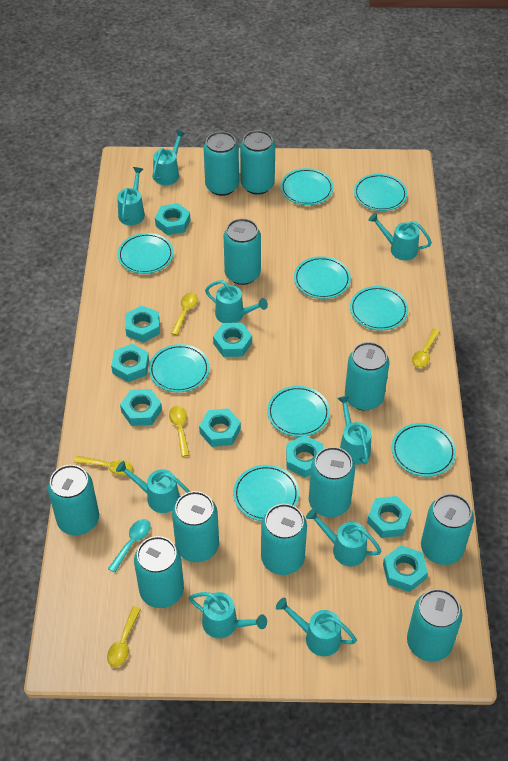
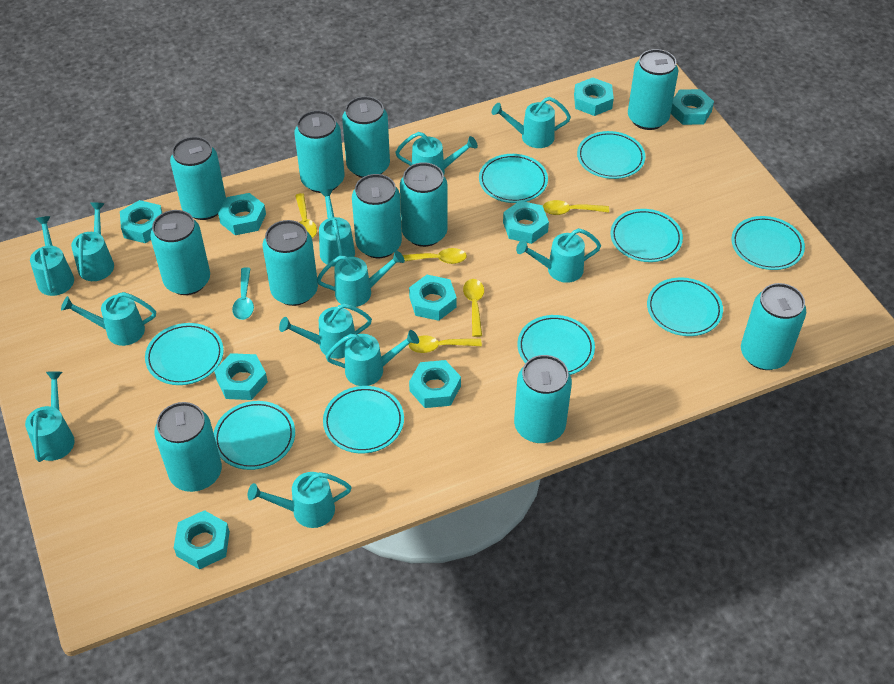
turquoise watering can: [116,461,190,513] [117,167,145,225] [152,130,186,185] [189,592,267,638] [205,280,268,323] [276,597,357,656] [306,508,381,566] [337,395,371,465] [368,213,432,260] = 9 -> [25,371,75,462] [30,216,74,296] [61,292,156,346] [71,202,114,281] [248,472,352,528] [279,303,372,359] [316,250,405,307] [319,189,355,267] [326,330,419,386] [395,132,478,175] [492,97,571,148] [516,228,601,283] = 12

